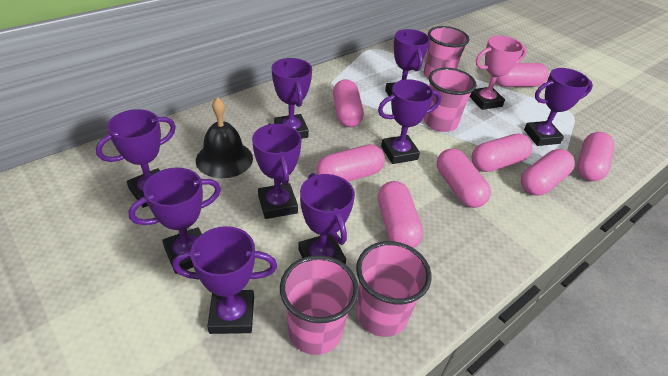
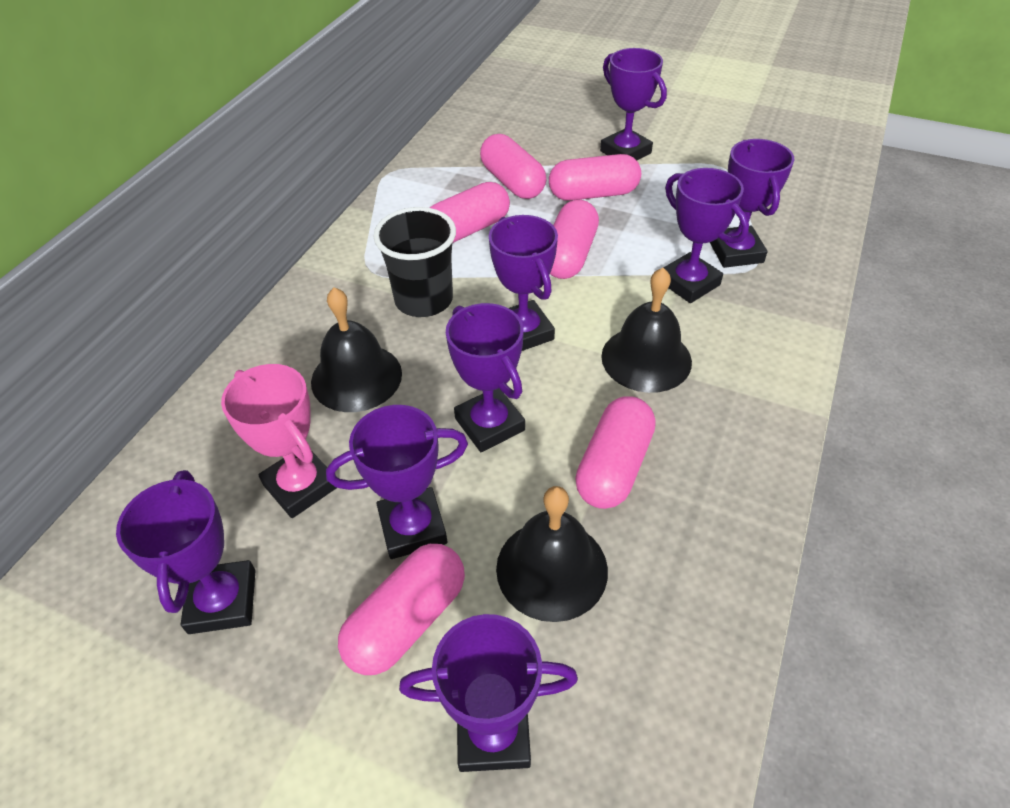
black bell: [196,97,253,178] = 1 -> [311,287,402,412] [496,486,608,622] [601,268,692,393] = 3
black cup: none = 0 -> [373,207,456,317] = 1
pink capsule: [316,144,385,182] [333,79,364,127] [378,181,423,248] [437,148,491,208] [472,134,533,172] [495,63,549,87] [521,149,575,196] [577,132,614,181] = 8 -> [338,544,465,675] [429,182,510,243] [480,134,546,199] [549,154,641,201] [550,200,599,279] [575,396,656,509] = 6
pink cup: [280,255,359,355] [356,241,431,337] [424,26,469,79] [424,68,476,132] = 4 -> none = 0
purple trophy: [96,109,176,208] [129,167,221,274] [172,226,277,334] [252,123,302,219] [272,58,312,139] [298,173,355,265] [378,79,441,164] [385,29,430,96] [524,68,593,146] = 9 -> [116,470,256,634] [326,405,468,559] [399,614,578,772] [446,303,525,452] [489,215,558,351] [600,48,667,160] [663,168,749,303] [710,139,795,268] = 8

